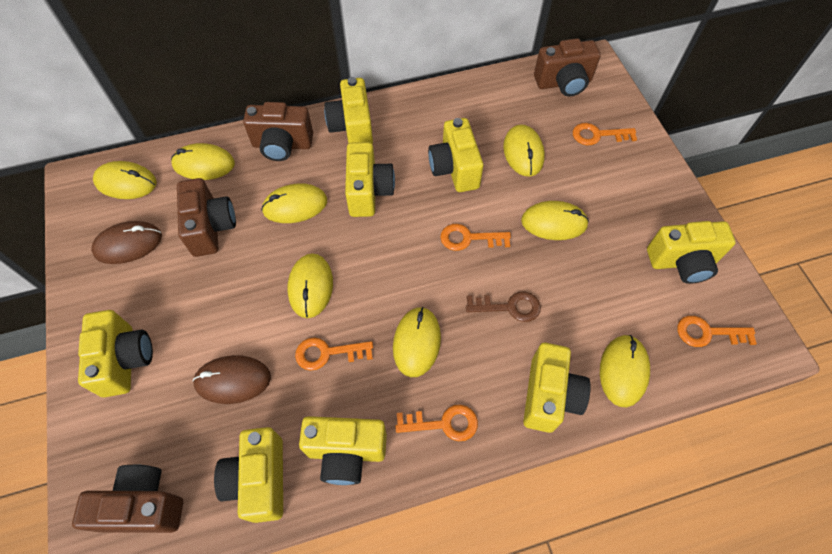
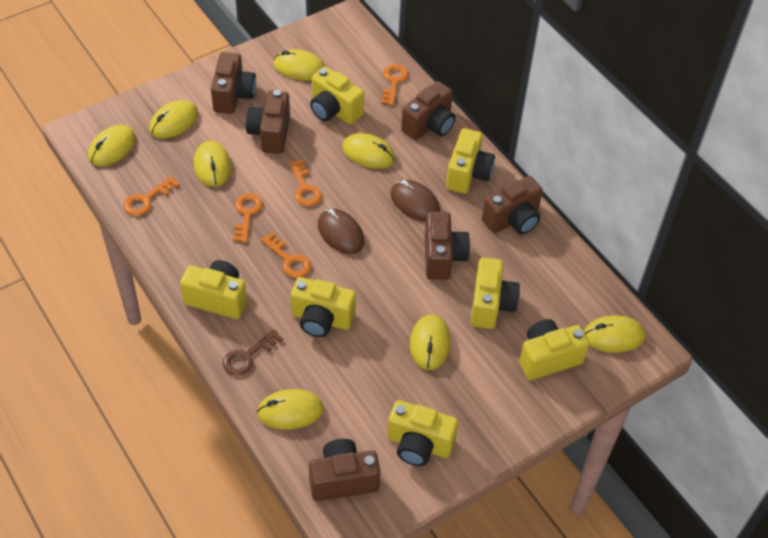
brown camera: [72,464,183,533] [177,178,236,257] [243,102,313,161] [534,38,601,96] = 4 -> [211,52,256,114] [246,90,290,154] [309,439,380,501] [401,81,456,140] [425,212,470,280] [482,176,543,234] = 6
yellow camera: [78,310,153,397] [214,427,283,523] [299,416,387,485] [324,77,373,145] [345,142,395,217] [428,118,483,192] [523,343,591,433] [647,221,736,284] = 8 -> [180,260,247,319] [291,277,356,337] [310,67,364,124] [387,400,458,466] [446,128,495,194] [471,257,520,329] [519,319,589,380] = 7

